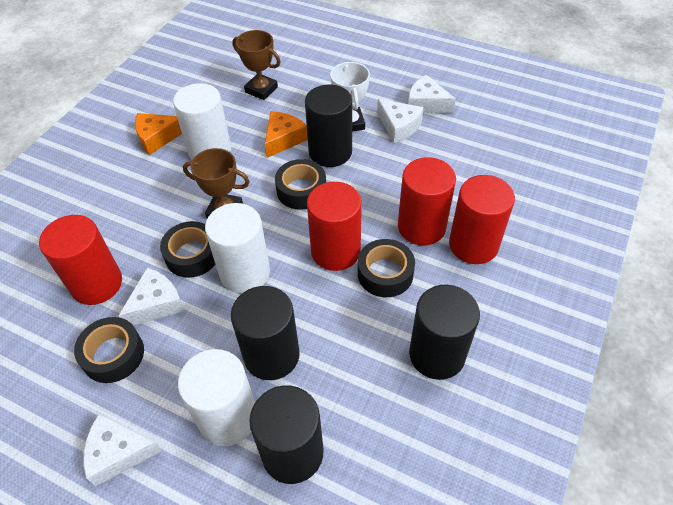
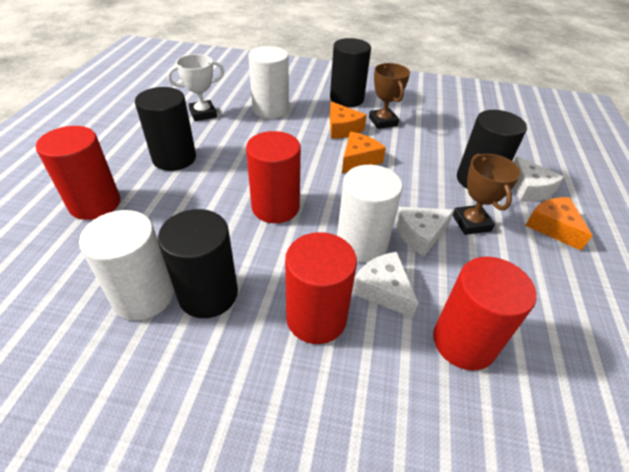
black tape: [74,317,144,383] [160,221,215,278] [275,159,326,210] [358,239,415,297] = 4 -> none = 0
orange cheese: [135,113,182,155] [265,111,308,158] = 2 -> [330,101,367,139] [342,132,386,173] [525,197,593,250] = 3
white cheese: [83,414,162,486] [118,268,184,326] [377,99,424,143] [408,75,456,113] = 4 -> [352,252,418,318] [395,207,454,257] [514,156,564,202] = 3

